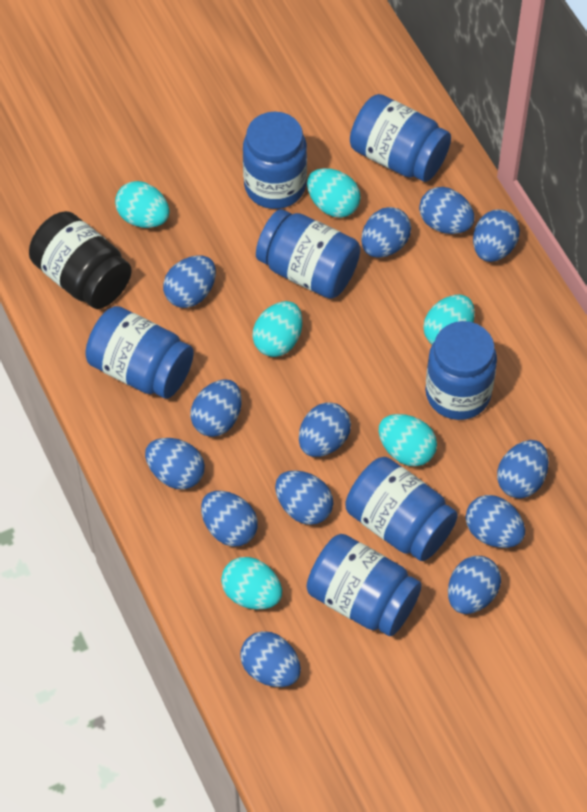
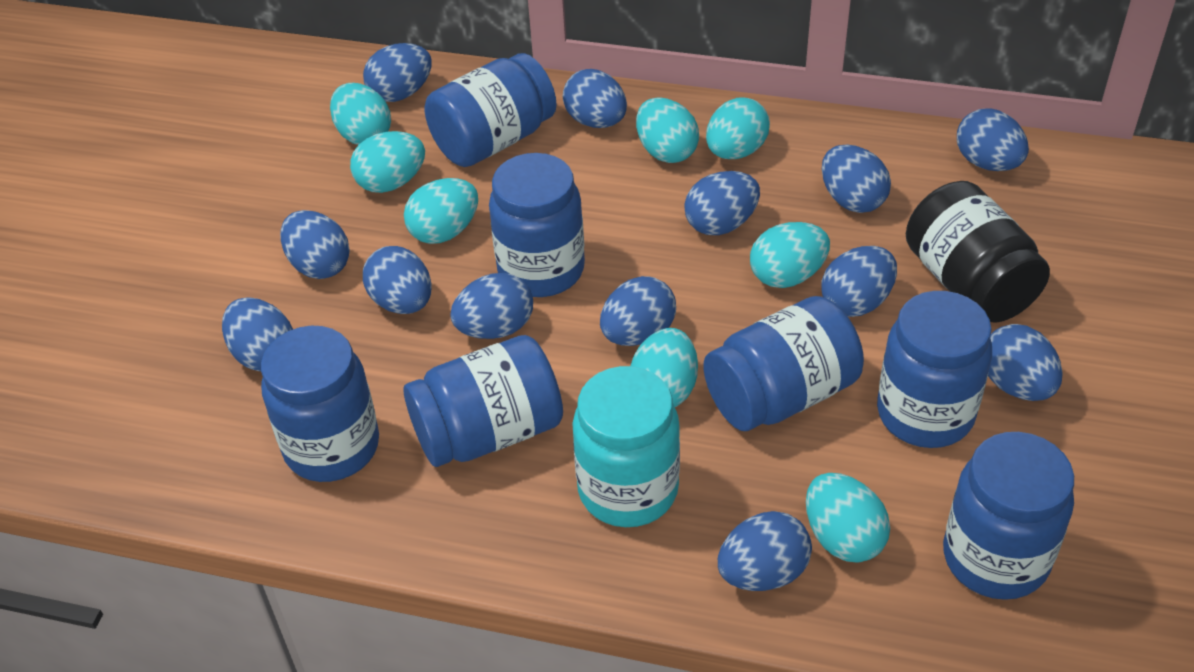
turquoise egg: [115,181,169,228] [221,557,282,609] [252,301,302,357] [307,168,361,218] [379,414,437,466] [423,295,475,344] = 6 -> [330,83,391,145] [350,131,425,193] [404,178,478,244] [630,328,698,407] [636,98,699,163] [706,97,770,159] [750,222,830,288] [806,473,890,563] = 8
turquoise jar: none = 0 -> [572,366,680,527] = 1

